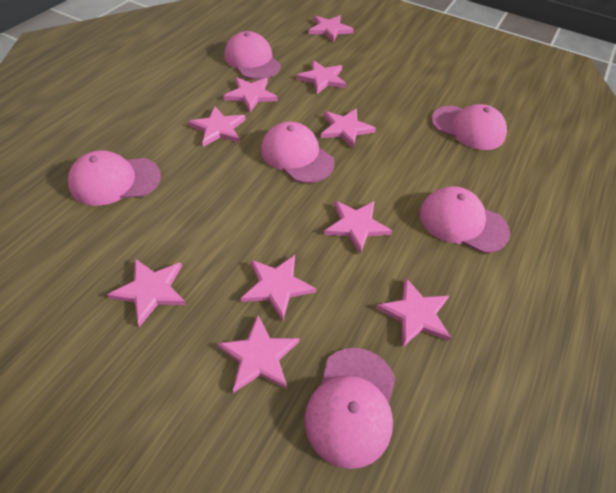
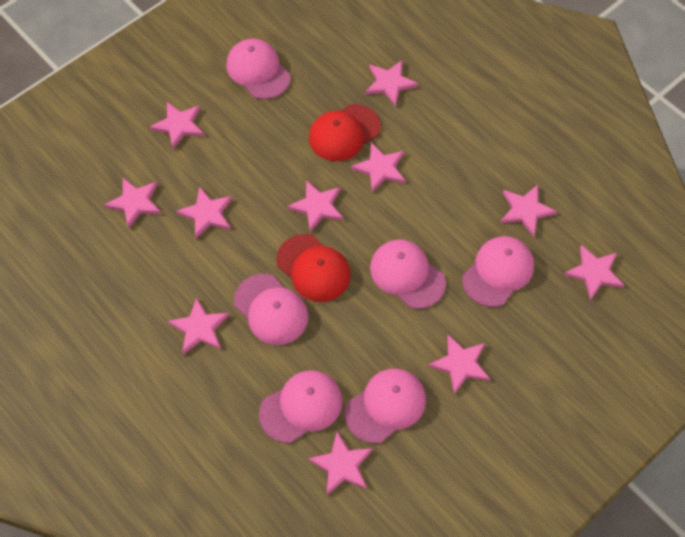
pink star: [107,259,186,327] [188,106,246,147] [217,315,300,393] [223,77,278,112] [241,255,317,321] [296,60,346,94] [309,15,354,43] [321,109,376,149] [324,201,392,254] [376,278,451,347] = 10 -> [104,178,162,229] [150,102,205,150] [168,297,229,355] [176,186,233,239] [287,180,344,232] [308,432,373,495] [351,142,406,193] [365,60,419,107] [428,335,490,394] [501,185,558,236] [564,245,625,301] = 11
red cap: none = 0 -> [276,234,351,302] [309,104,381,161] = 2

